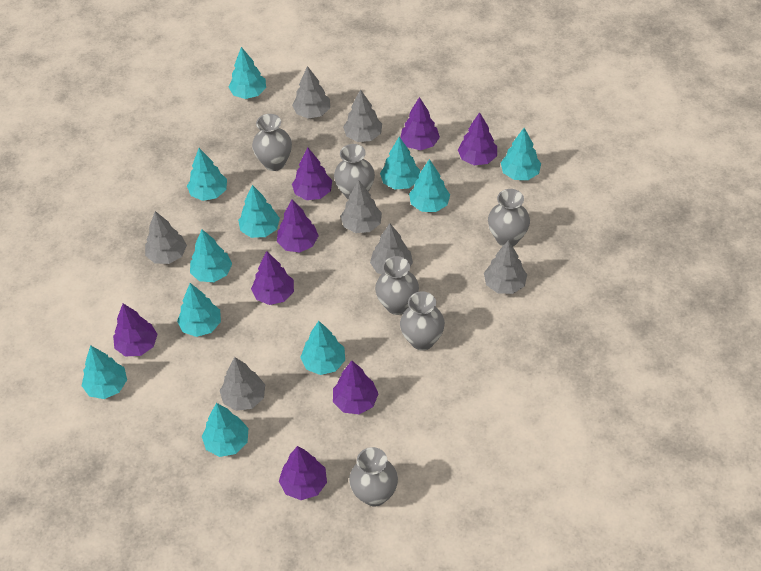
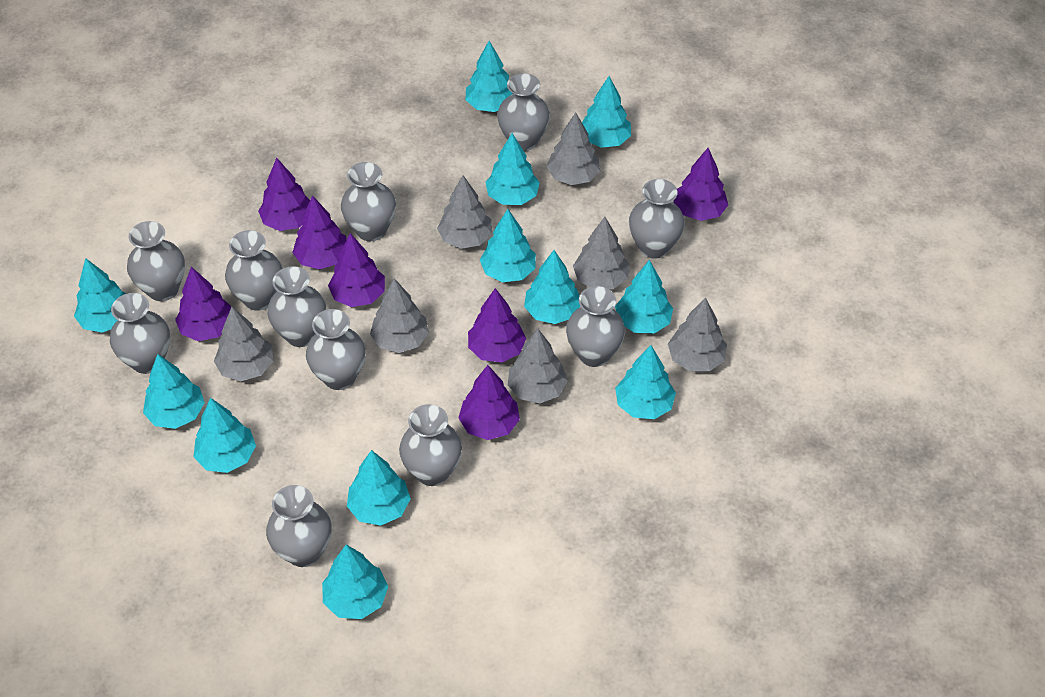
grey vase: [252,114,292,171] [334,144,375,200] [349,447,398,507] [375,256,419,315] [400,291,445,350] [488,189,530,247] = 6 -> [110,293,170,374] [127,221,185,301] [225,230,282,311] [266,485,332,567] [267,266,326,347] [306,309,366,390] [341,162,396,241] [399,404,462,486] [497,73,550,151] [566,286,625,367] [629,179,685,259] = 11
purple tree: [113,304,158,356] [251,251,294,305] [277,199,319,252] [279,446,327,500] [292,148,332,200] [333,360,378,414] [400,97,440,150] [458,112,497,165] = 8 -> [175,267,231,341] [258,158,310,231] [292,195,347,269] [328,233,385,307] [458,365,520,440] [468,288,526,362] [673,148,728,221] = 7
turquoise tree: [81,345,127,399] [177,283,221,337] [187,148,227,201] [190,230,232,282] [202,403,248,457] [229,47,266,99] [238,185,280,238] [300,321,345,375] [380,137,420,189] [409,159,450,212] [501,128,541,180] = 11 -> [74,258,126,333] [143,354,205,429] [194,398,256,473] [322,544,388,619] [347,450,411,526] [465,41,513,112] [480,209,536,282] [485,133,540,205] [524,250,580,324] [582,76,631,148] [615,260,673,334] [615,345,676,419] = 12

